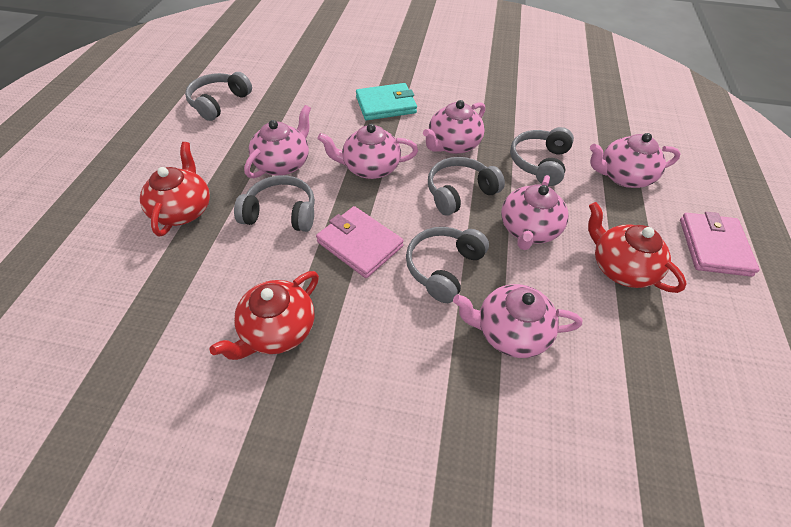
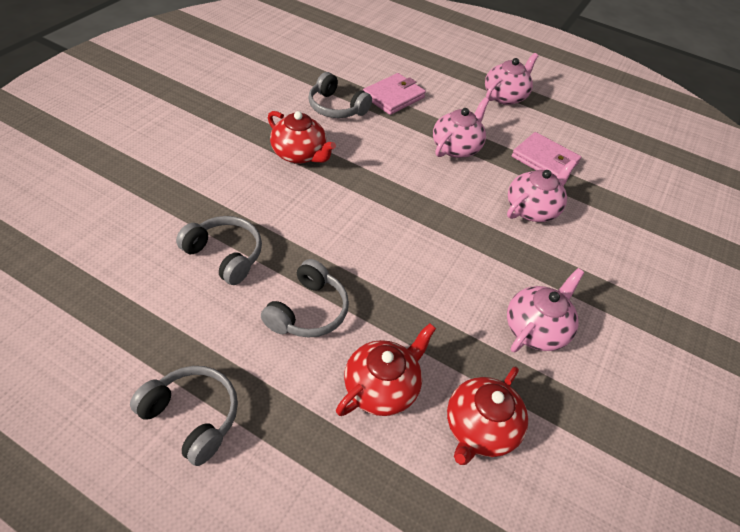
grey headphones: [185,72,252,121] [234,175,315,232] [406,227,489,303] [428,157,505,216] [510,127,574,186] = 5 -> [130,366,238,466] [176,216,262,285] [261,259,349,338] [308,72,372,118] = 4
pink teapot: [244,105,311,178] [318,124,418,179] [423,100,485,154] [453,284,582,358] [501,175,569,250] [590,133,681,188] = 6 -> [433,98,489,158] [485,53,538,105] [507,160,577,222] [507,268,584,352] = 4
turquoise wallet: [356,83,417,120] = 1 -> none = 0

